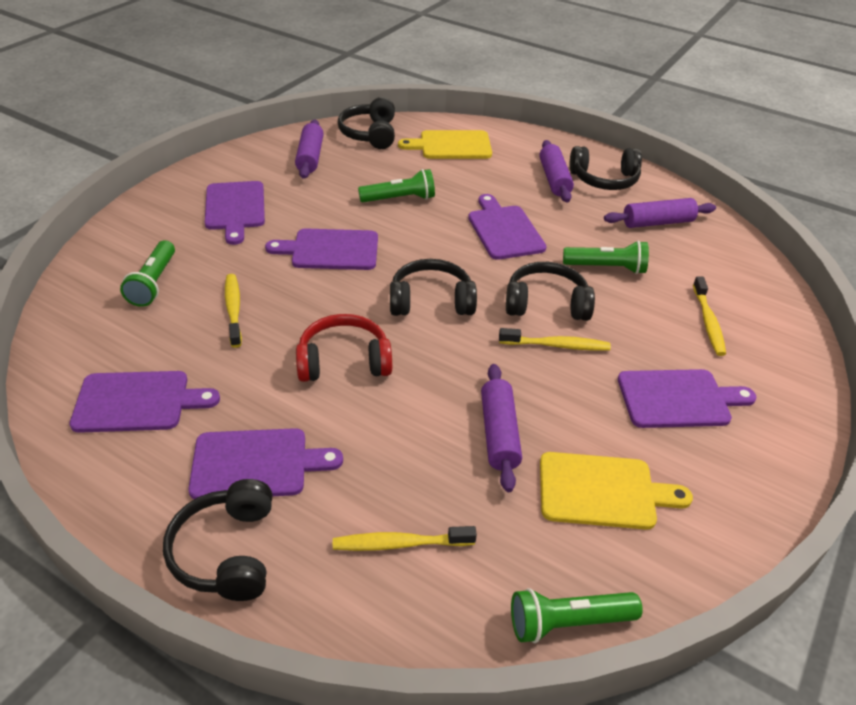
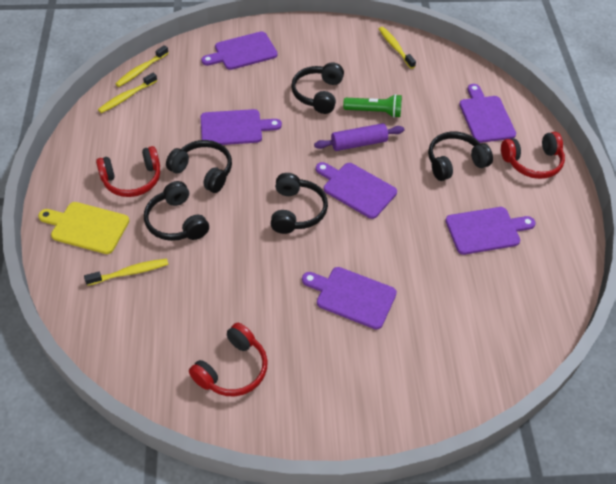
green flashlight: [120,240,175,307] [358,169,435,202] [511,588,643,643] [563,241,649,274] = 4 -> [343,94,402,118] = 1
purple rolling pin: [295,120,324,179] [481,364,522,492] [539,140,574,203] [604,198,716,228] = 4 -> [314,123,404,151] = 1
red headphones: [296,314,392,382] = 1 -> [96,146,160,197] [189,323,268,396] [501,132,565,179] = 3
yellow cutting board: [398,130,492,159] [540,452,693,530] = 2 -> [38,202,129,254] = 1

